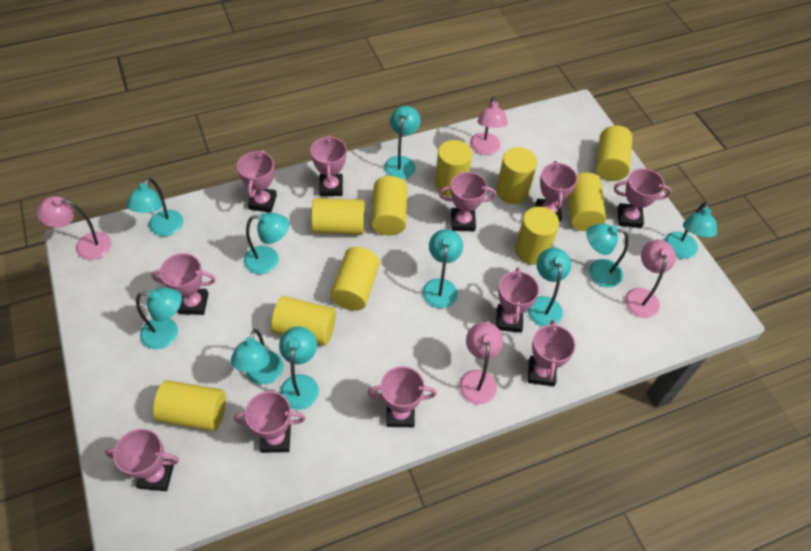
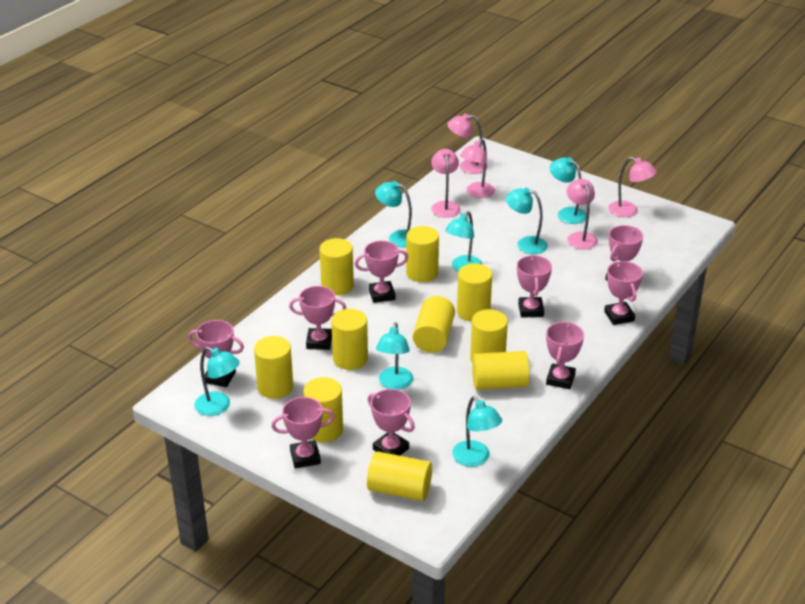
pink lamp: [36,196,111,260] [459,322,503,404] [470,97,508,155] [625,240,676,318] = 4 -> [431,149,460,218] [447,114,488,174] [460,139,495,198] [567,179,598,250] [608,157,657,217] = 5
pink trophy: [105,429,179,491] [151,253,216,315] [234,391,306,453] [237,150,277,213] [311,135,347,196] [367,366,437,427] [439,172,496,231] [496,268,539,333] [528,320,576,387] [536,161,578,222] [614,168,672,228] = 11 -> [188,320,244,387] [271,397,335,468] [289,286,346,350] [355,241,408,303] [368,389,415,456] [517,255,552,317] [546,322,584,389] [604,261,643,325] [605,225,643,280] = 9
turquoise lamp: [127,177,183,237] [136,287,182,349] [231,329,283,385] [244,213,289,274] [279,327,319,410] [384,106,421,179] [423,229,463,308] [527,247,571,326] [587,223,629,288] [665,202,717,259] = 10 -> [194,347,240,416] [375,181,412,247] [376,323,413,390] [445,211,483,272] [452,396,502,467] [506,188,548,254] [550,157,586,224] = 7

